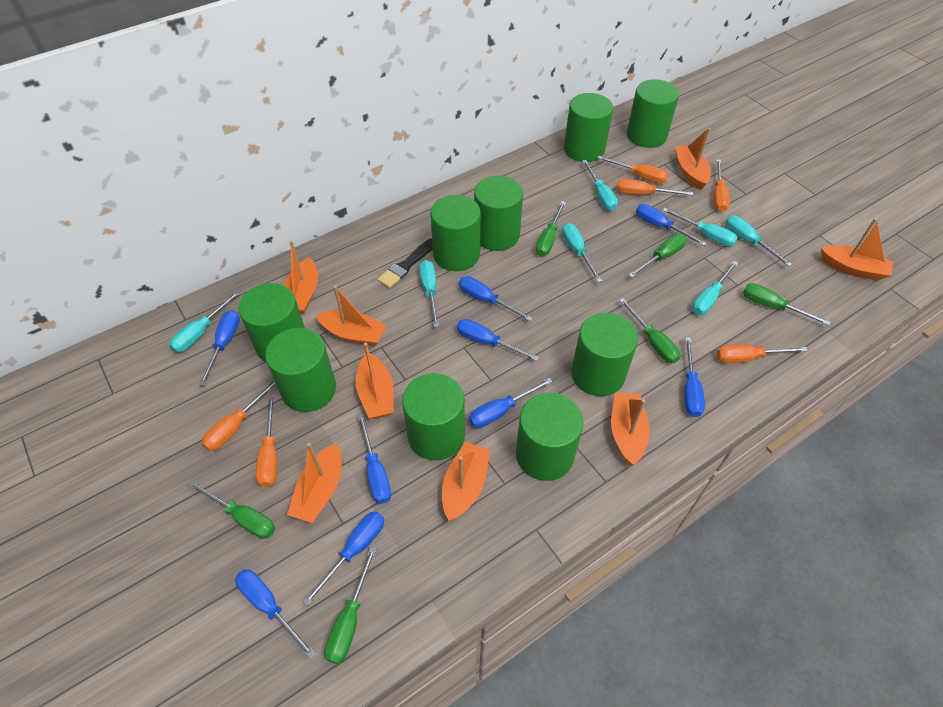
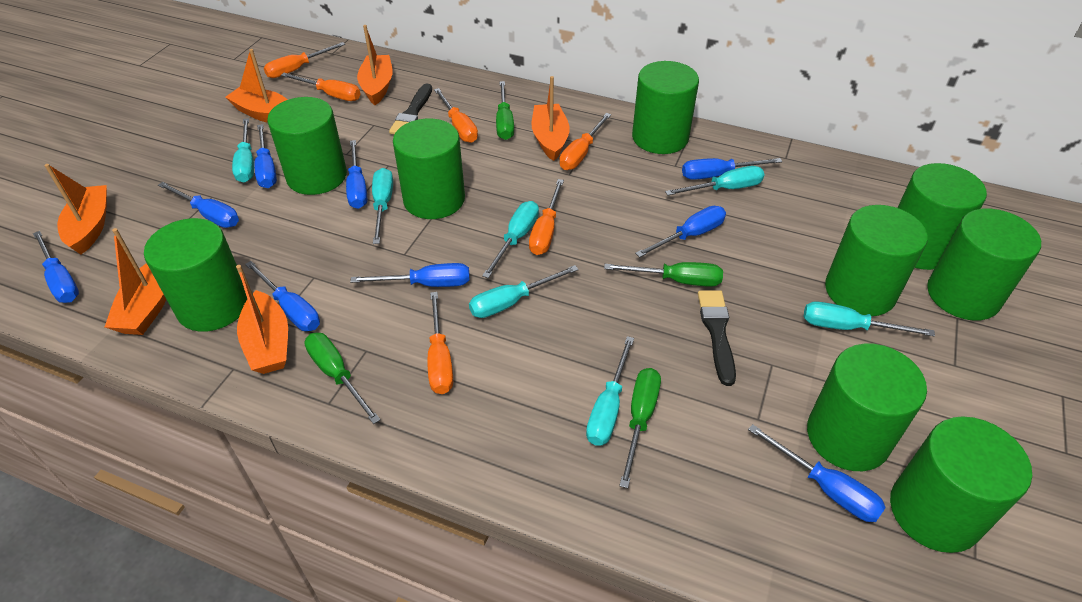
black brush: [378,239,433,288] = 1 -> [389,83,432,135] [698,290,736,386] = 2
green screwdriver: [188,481,275,539] [325,547,377,664] [536,201,566,256] [619,298,680,363] [629,233,687,278] [743,283,831,326] = 6 -> [305,333,381,424] [496,81,514,140] [604,262,723,287] [619,368,661,488] = 4
orange boat: [284,241,318,314] [287,443,342,523] [316,285,387,347] [356,342,394,419] [442,442,490,521] [611,393,650,465] [675,128,711,190] [821,218,893,281] = 8 -> [44,164,107,255] [105,228,166,335] [225,49,287,123] [236,265,288,374] [357,25,393,105] [531,76,570,161] = 6

